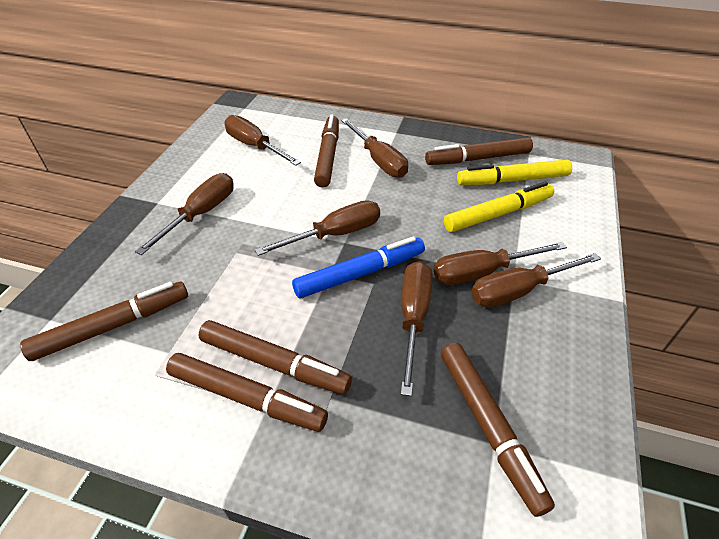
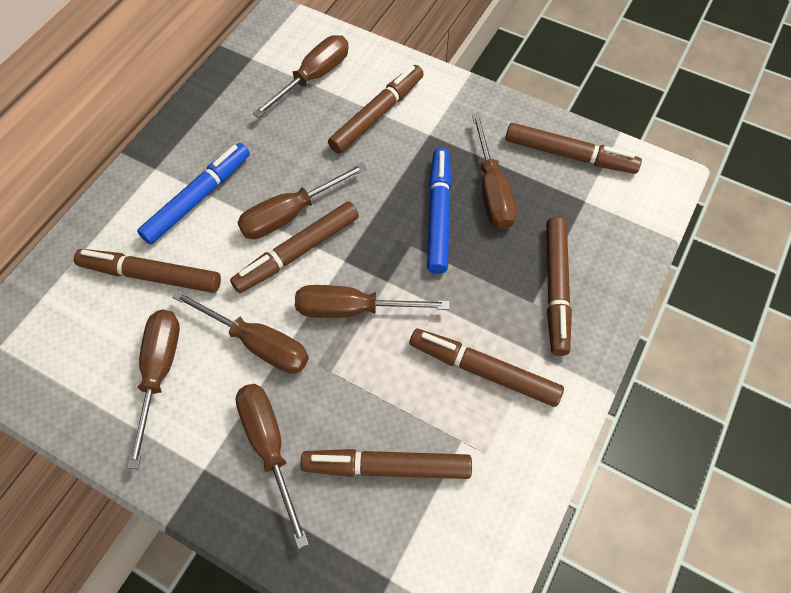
blue marker: [292,236,425,298] = 1 -> [137,143,250,244] [427,148,452,274] = 2
brown marker: [20,282,188,361] [166,353,328,432] [198,320,352,394] [314,115,339,188] [425,137,533,165] [441,343,555,517] = 6 -> [74,249,221,293] [230,201,359,293] [301,449,472,479] [328,65,424,154] [410,329,564,407] [505,123,642,174] [546,217,572,356] = 7
yellow marker: [444,182,554,232] [457,160,572,185] = 2 -> none = 0

